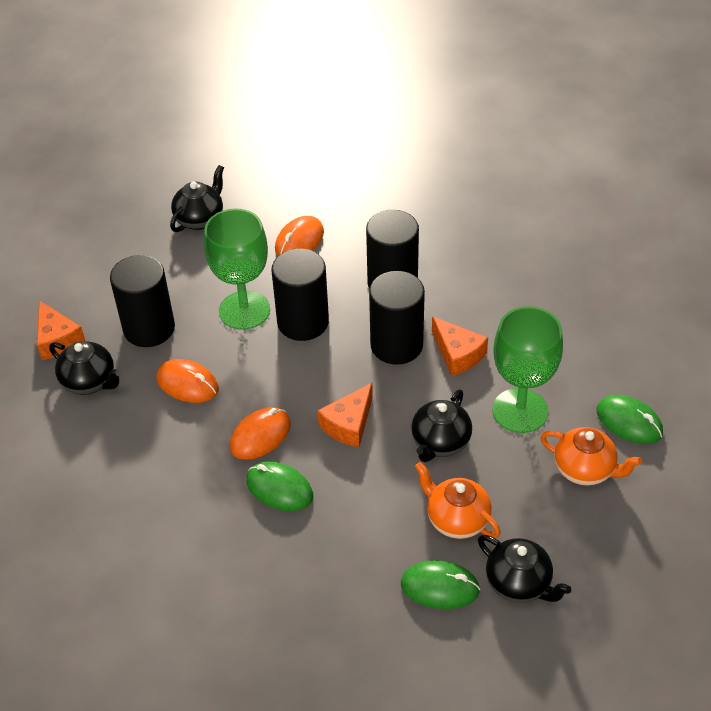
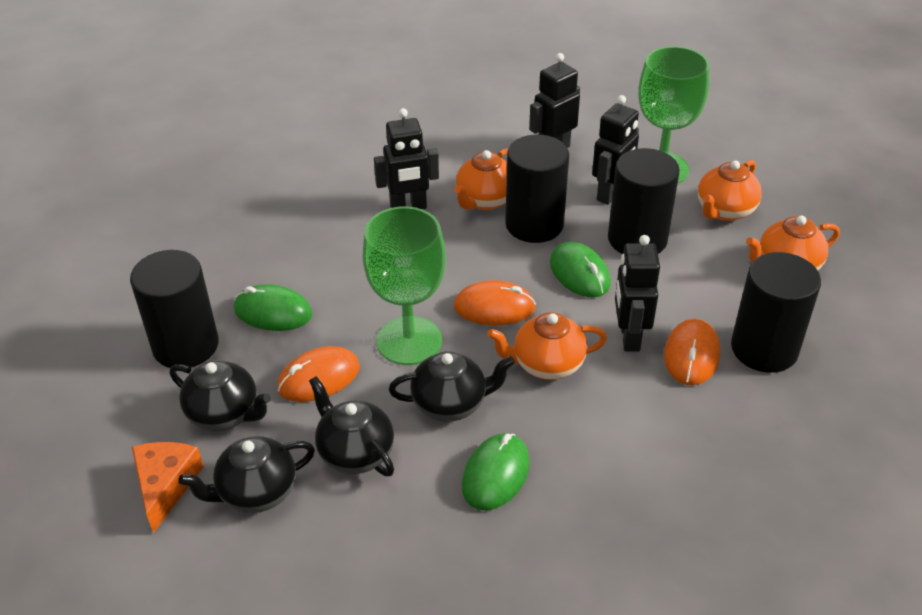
black robot: none = 0 -> [374,108,439,209] [529,53,580,148] [592,95,639,205] [615,235,660,351] = 4
orange cheese: [37,301,86,360] [317,383,373,447] [432,316,488,376] = 3 -> [132,442,204,533] = 1
orange teapot: [415,462,501,539] [540,427,642,486] = 2 -> [454,148,508,210] [487,312,607,380] [698,160,762,221] [746,216,840,271] = 4

